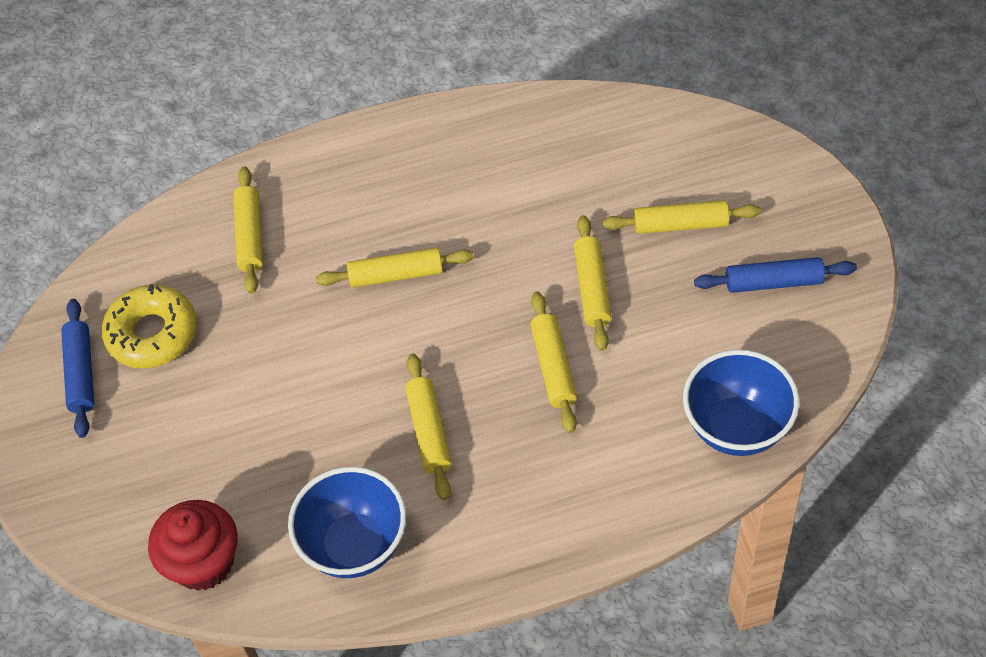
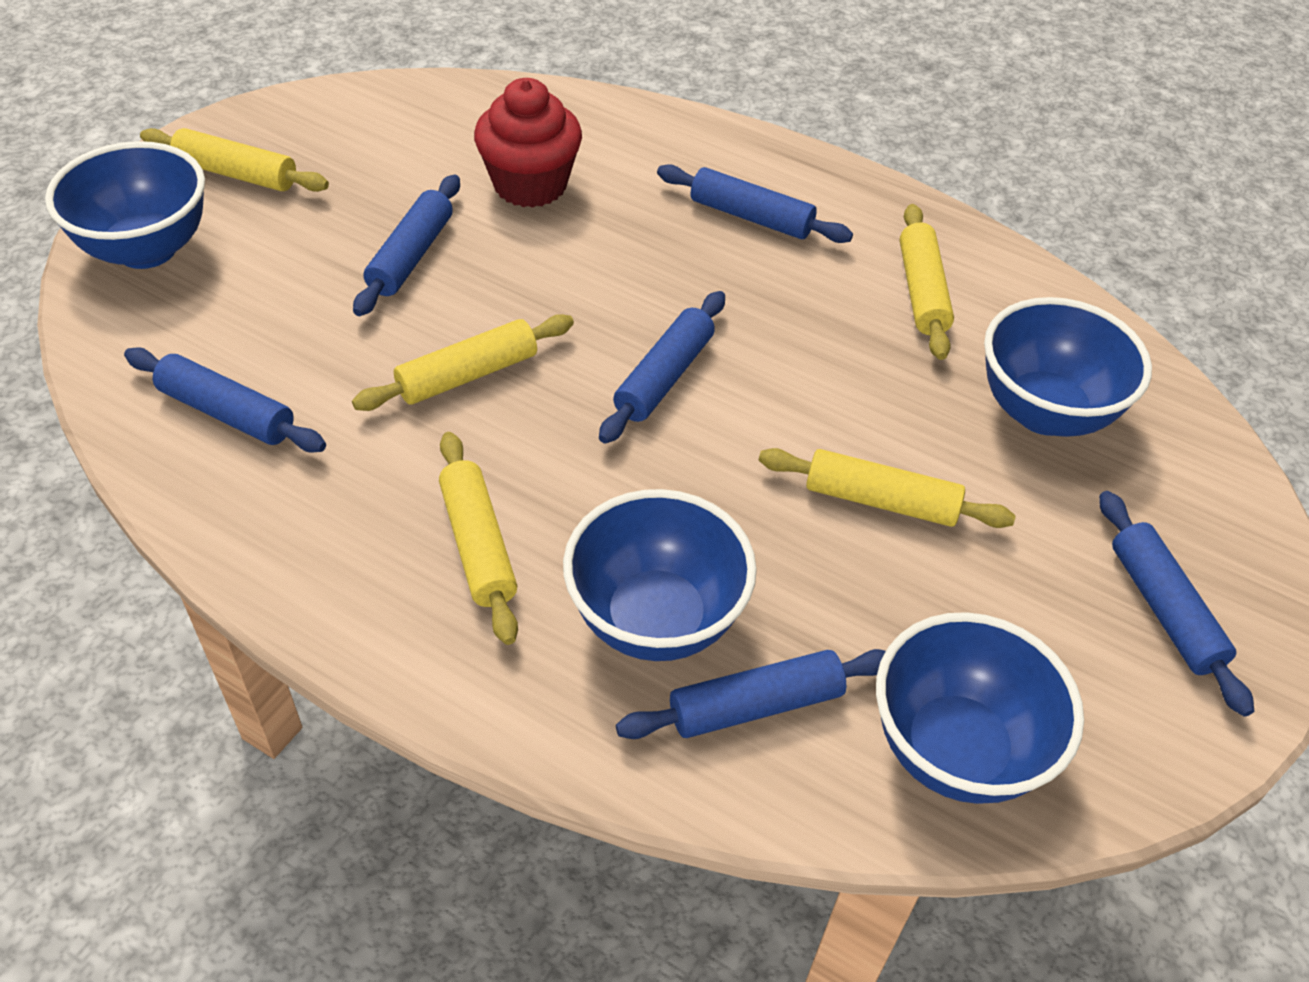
blue bowl: [288,467,406,578] [683,350,799,456] = 2 -> [45,141,205,269] [563,489,757,661] [876,612,1084,804] [984,297,1152,437] = 4
blue rolling pin: [61,299,94,438] [694,257,857,293] = 2 -> [124,348,326,452] [353,175,460,316] [599,291,725,443] [616,649,886,739] [657,164,853,243] [1099,491,1254,717] = 6
yellow donut: [102,284,197,368] = 1 -> none = 0
yellow rolling pin: [233,167,263,294] [316,247,474,288] [405,354,452,500] [530,291,577,433] [574,215,612,351] [602,200,761,234] = 6 -> [140,128,329,192] [352,314,574,411] [439,432,518,645] [759,448,1016,528] [900,204,954,360] = 5

